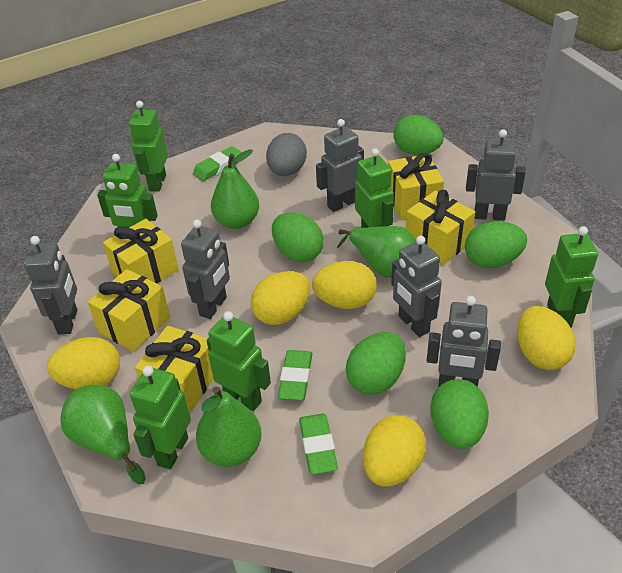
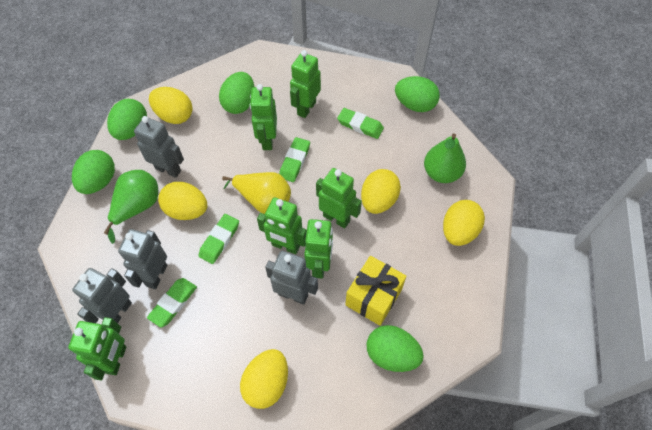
green eraser: [193,146,242,181] [278,350,312,401] [299,414,338,475] = 3 -> [147,278,197,327] [198,214,239,264] [279,137,310,182] [337,108,384,139] = 4
green pear: [60,385,146,484] [196,387,262,467] [211,149,259,229] [337,226,416,278] = 4 -> [104,170,158,244] [424,133,466,183] = 2
grey egg: [266,133,307,176] = 1 -> none = 0
grey robot: [24,236,77,334] [181,220,230,319] [316,119,364,212] [391,236,442,337] [427,296,501,387] [466,129,526,221] = 6 -> [72,268,132,323] [118,229,167,289] [134,116,184,178] [265,251,318,305] = 4
yellow gift: [88,269,170,352] [103,219,179,283] [135,325,213,413] [388,153,444,219] [406,190,475,265] = 5 -> [345,256,406,326] = 1
yellow pear: none = 0 -> [222,172,291,214] = 1

